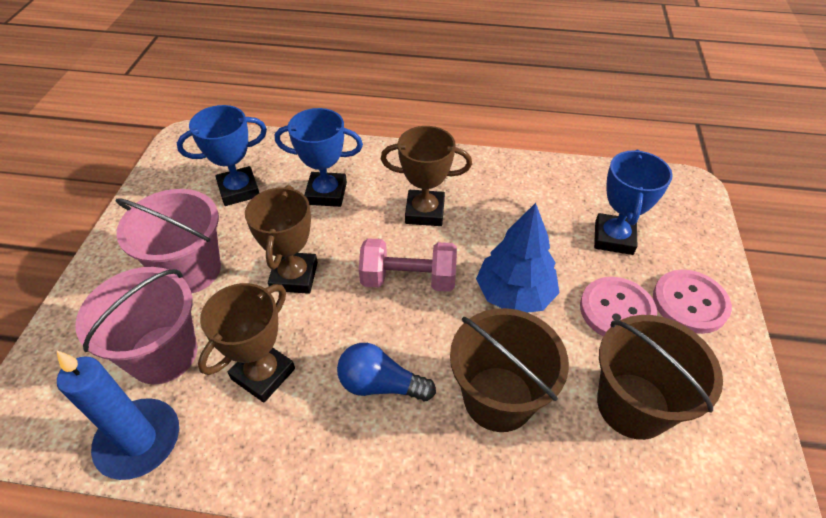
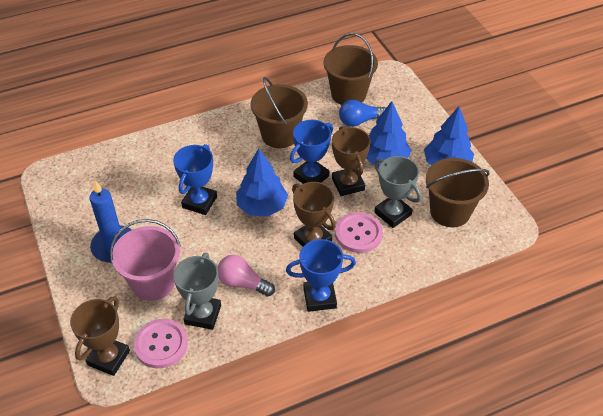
blue tree: [476,203,559,313] = 1 -> [236,149,288,217] [366,101,412,166] [424,106,474,165] = 3
brown bucket: [450,308,569,432] [597,315,723,440] = 2 -> [250,77,308,148] [324,33,378,105] [426,158,490,227] = 3
grey trophy: none = 0 -> [173,253,221,330] [374,156,422,228] = 2
pink bucket: [75,267,197,384] [115,189,221,294] = 2 -> [110,219,181,301] = 1
pink dumbbell: [359,238,457,292] = 1 -> none = 0
pink light bulb: none = 0 -> [217,255,275,296] = 1

